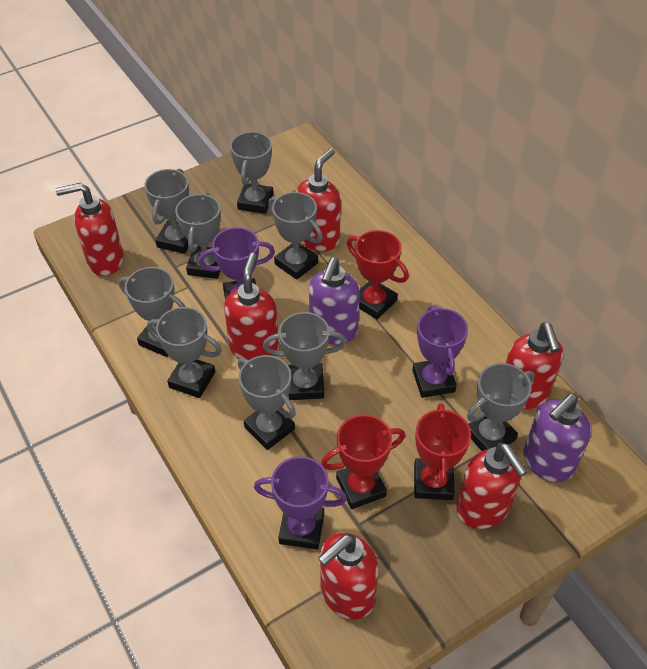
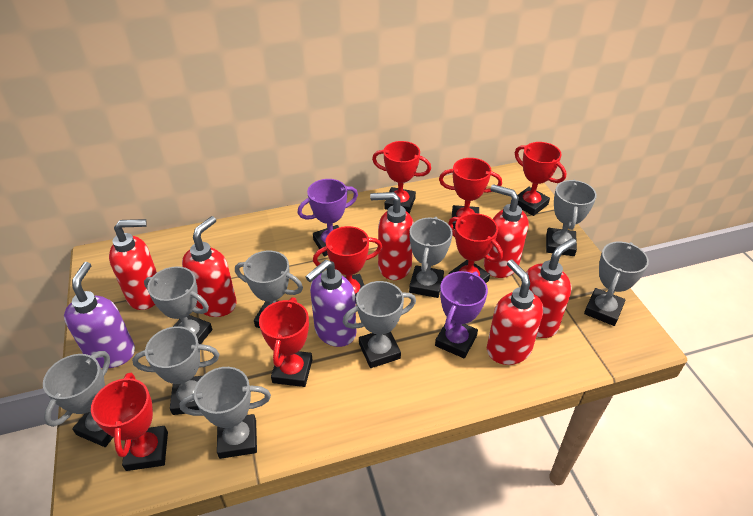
purple trophy: [199,227,275,300] [254,456,347,549] [412,305,468,398] = 3 -> [298,179,358,256] [435,271,488,358] = 2
red trophy: [321,414,405,509] [347,230,409,319] [414,403,471,500] = 3 -> [91,373,168,471] [259,297,312,387] [313,226,382,304] [372,141,431,213] [439,158,502,229] [448,213,503,283] [515,142,566,216] = 7

